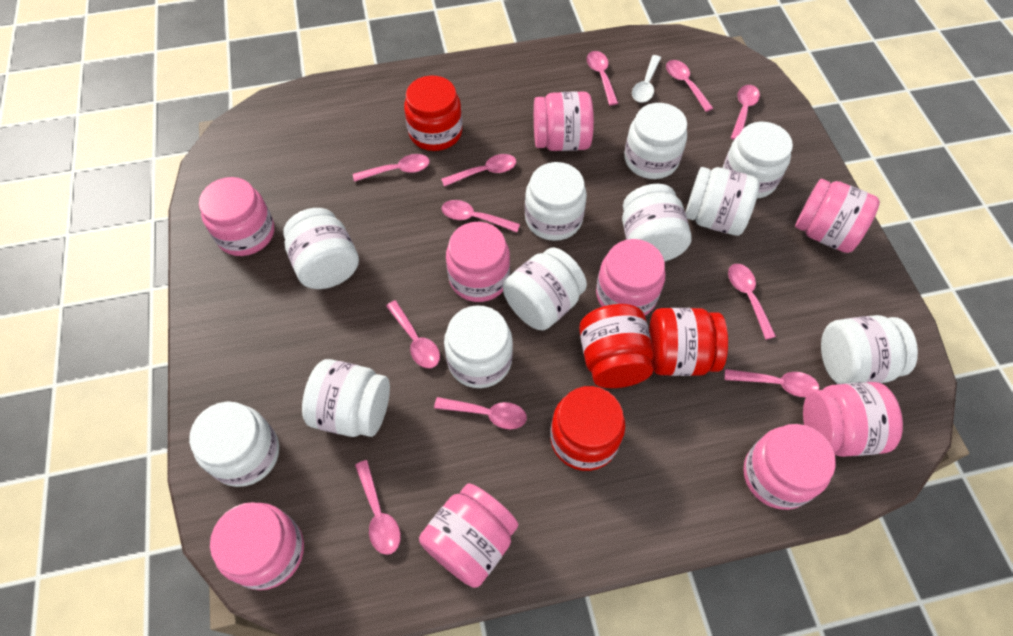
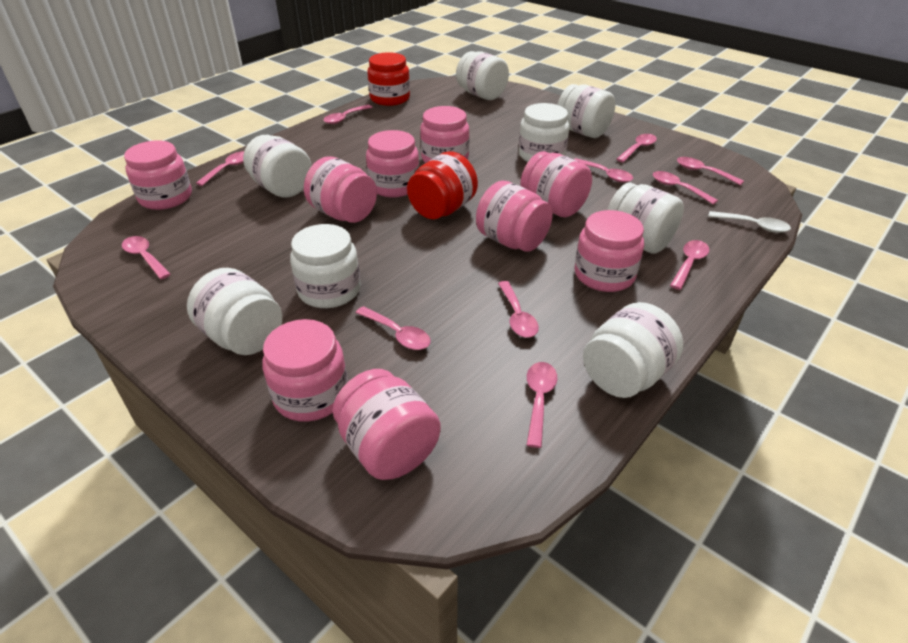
red jar: [404,75,462,151] [550,386,625,471] [579,304,654,388] [649,308,728,376] = 4 -> [367,52,410,106] [407,151,478,219] = 2
white jar: [189,402,279,487] [283,208,359,289] [302,359,390,437] [444,305,513,388] [503,247,587,330] [525,162,587,241] [622,184,691,262] [624,103,687,179] [685,167,760,236] [723,122,793,198] [821,315,918,384] = 11 -> [187,268,282,355] [243,135,312,198] [290,224,361,308] [456,51,509,100] [519,103,569,162] [557,84,615,138] [583,302,683,398] [607,182,684,254] = 8

